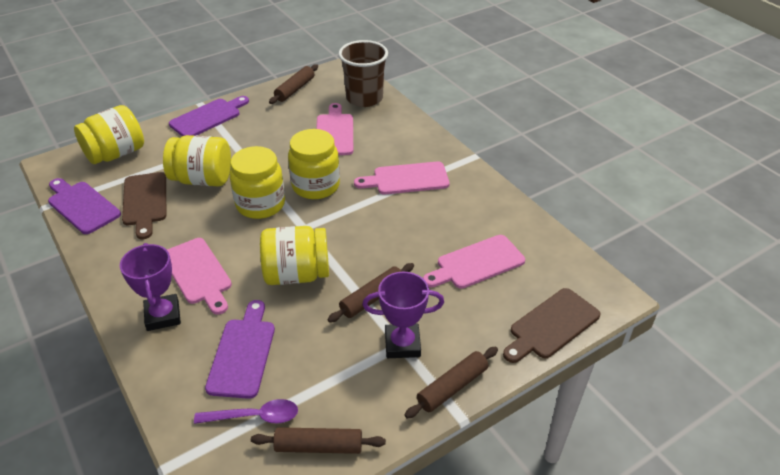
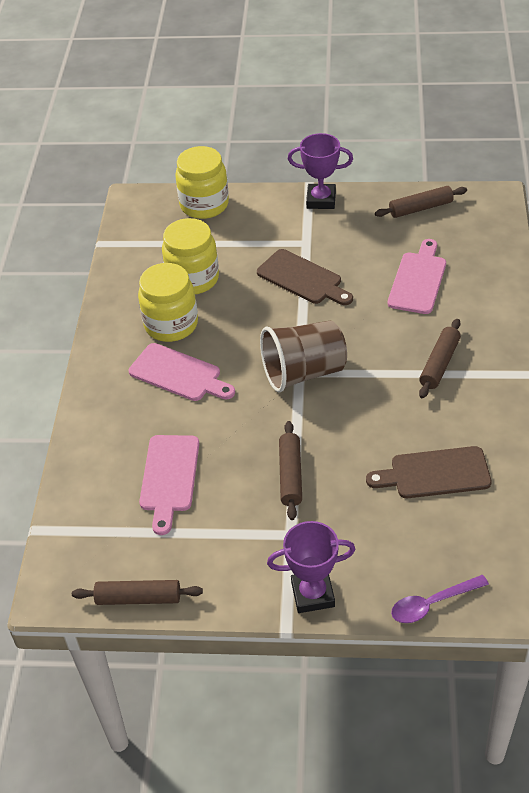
pink cutting board: [167,238,232,315] [316,103,353,155] [354,162,450,195] [423,235,525,289] = 4 -> [129,343,235,401] [139,435,199,535] [387,239,446,314] = 3
purple cutting board: [48,178,121,234] [169,96,249,136] [205,300,275,399] = 3 -> none = 0
yellow jar: [74,105,144,164] [163,135,231,186] [230,146,285,219] [260,226,329,285] [288,129,340,199] = 5 -> [138,263,198,342] [162,218,219,295] [175,146,229,219] = 3

